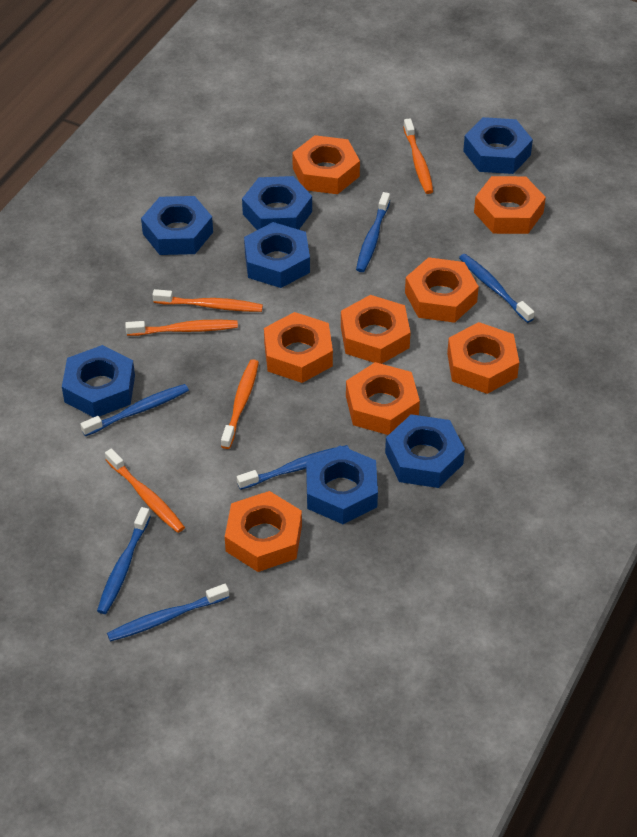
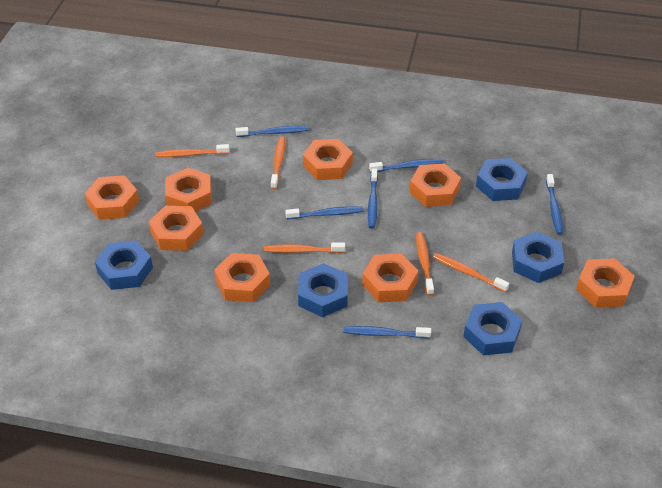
blue nut: [62,345,135,417] [141,196,213,255] [242,176,312,230] [244,222,310,288] [306,445,378,524] [385,414,465,488] [463,117,533,174] = 7 -> [95,240,153,290] [298,263,348,317] [463,302,522,355] [476,158,528,201] [512,232,564,283] = 5

